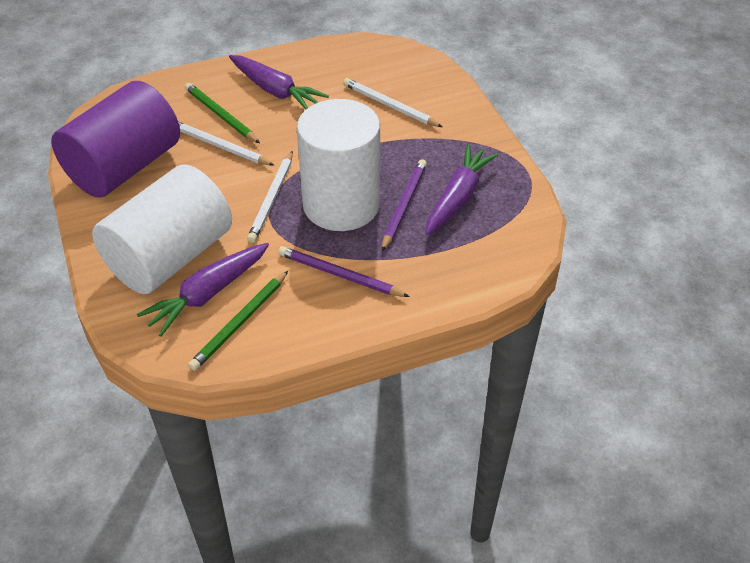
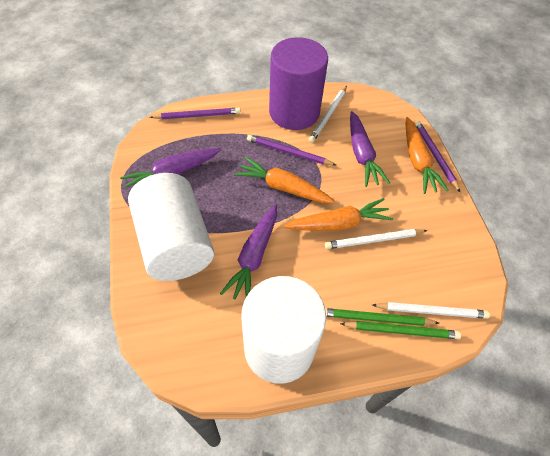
orange carrot: none = 0 -> [234,157,335,203] [284,198,393,231] [406,117,449,194] = 3
purple pencil: [278,246,410,297] [382,159,427,251] = 2 -> [150,108,241,119] [247,135,336,165] [415,121,461,193] = 3

